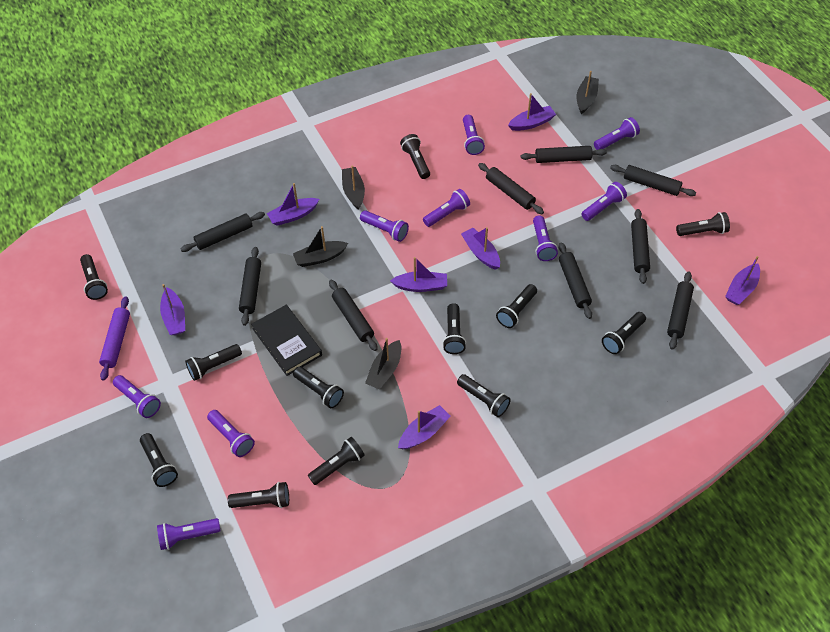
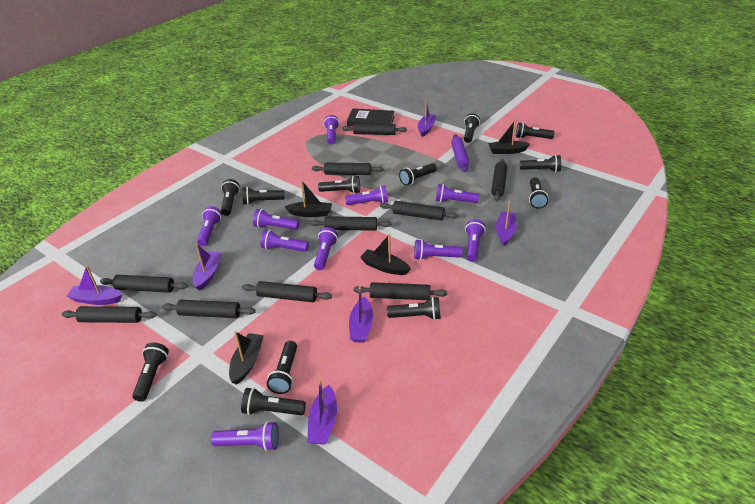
black rolling pin: [181,212,265,252] [239,247,261,326] [329,280,378,351] [478,163,544,214] [521,146,607,163] [559,242,592,319] [610,165,696,196] [631,209,650,284] [667,272,694,350] = 9 -> [62,306,157,323] [100,275,188,293] [162,300,256,318] [242,281,332,302] [310,216,392,231] [312,163,384,175] [342,123,407,135] [353,282,447,300] [380,201,458,221] [491,159,507,201] = 10
purple boat: [160,284,185,335] [267,183,319,226] [390,257,447,292] [398,405,450,449] [461,227,500,270] [508,93,556,131] [725,256,760,305] = 7 -> [66,265,122,305] [193,243,221,291] [307,380,337,445] [349,286,373,343] [418,100,436,137] [496,201,517,246] = 6
purple flashlight: [113,375,161,418] [157,518,221,550] [207,410,255,457] [360,210,409,242] [423,189,470,227] [463,115,485,155] [533,215,558,261] [581,182,627,221] [594,117,640,150] = 9 -> [197,206,222,246] [211,421,279,451] [253,209,299,230] [260,230,309,252] [314,227,338,270] [324,115,339,144] [345,185,388,205] [414,239,463,260] [436,184,479,203] [465,219,486,262] = 10

